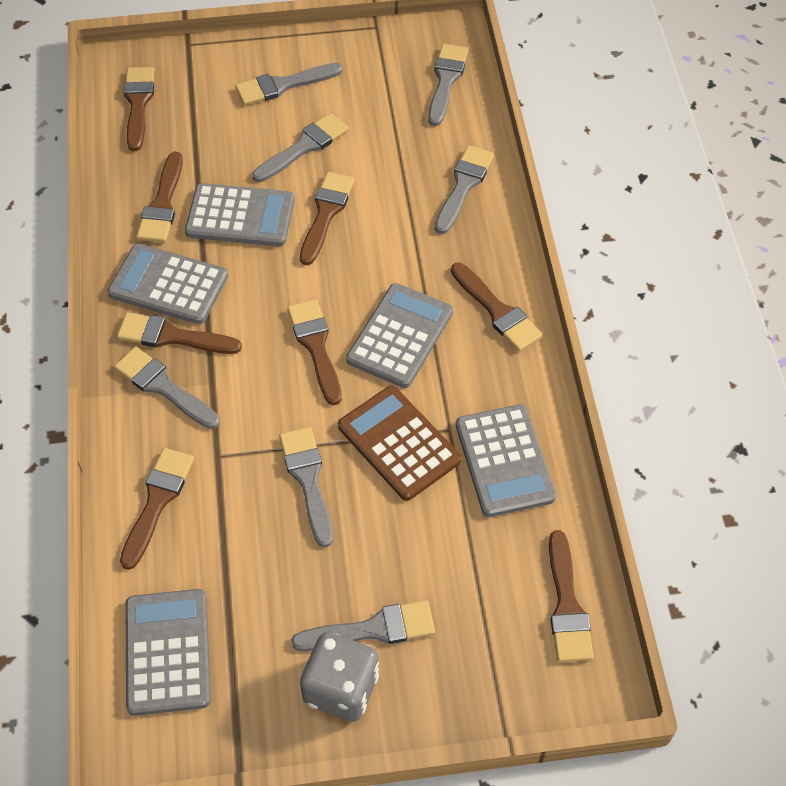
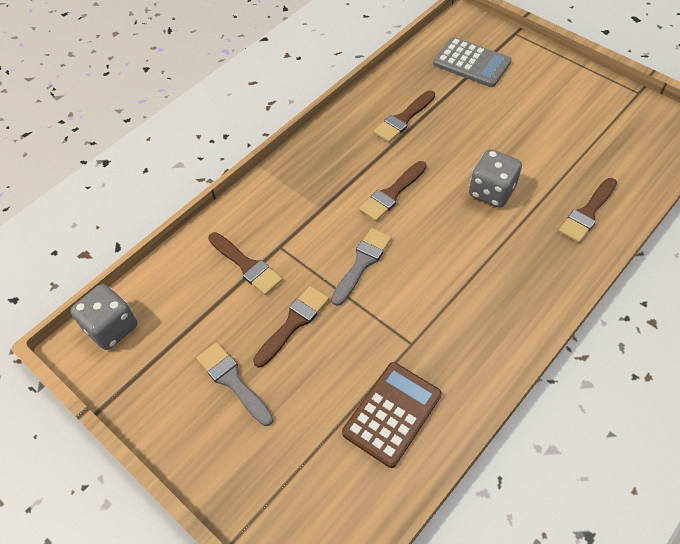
brown brush: [117,312,242,354] [120,448,194,570] [124,67,155,151] [137,152,183,242] [287,299,342,405] [300,172,354,265] [451,263,543,351] [549,530,594,662] = 8 -> [208,232,282,295] [253,286,329,367] [359,161,426,221] [373,90,435,142] [558,178,617,243] = 5
grey brush: [114,347,220,429] [235,63,343,105] [252,113,349,182] [279,427,333,547] [291,600,435,651] [428,44,468,126] [435,145,494,234] = 7 -> [196,342,274,426] [331,228,392,306] = 2
grey calculator: [107,243,228,324] [126,589,211,716] [185,183,294,246] [346,283,453,388] [456,404,556,517] = 5 -> [433,37,512,87] = 1
grey dice: [300,632,379,721] = 1 -> [71,284,137,350] [469,149,522,208] = 2

